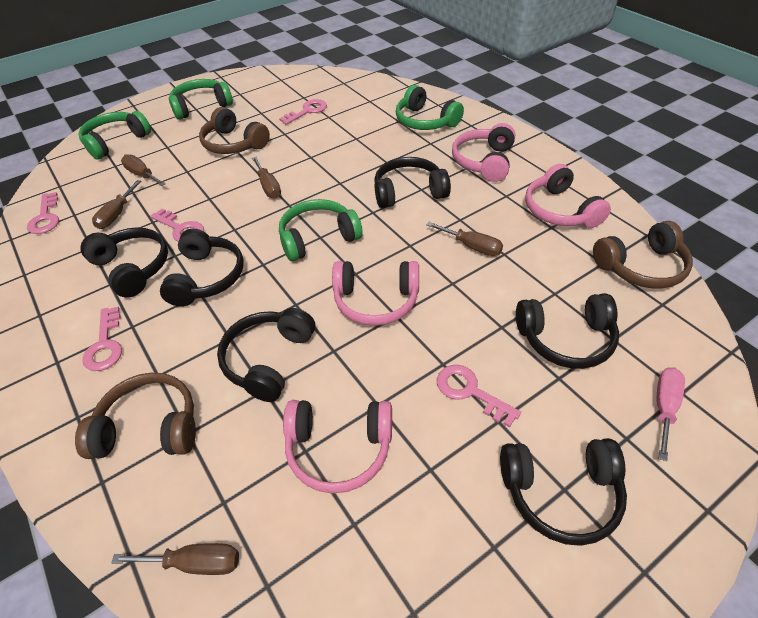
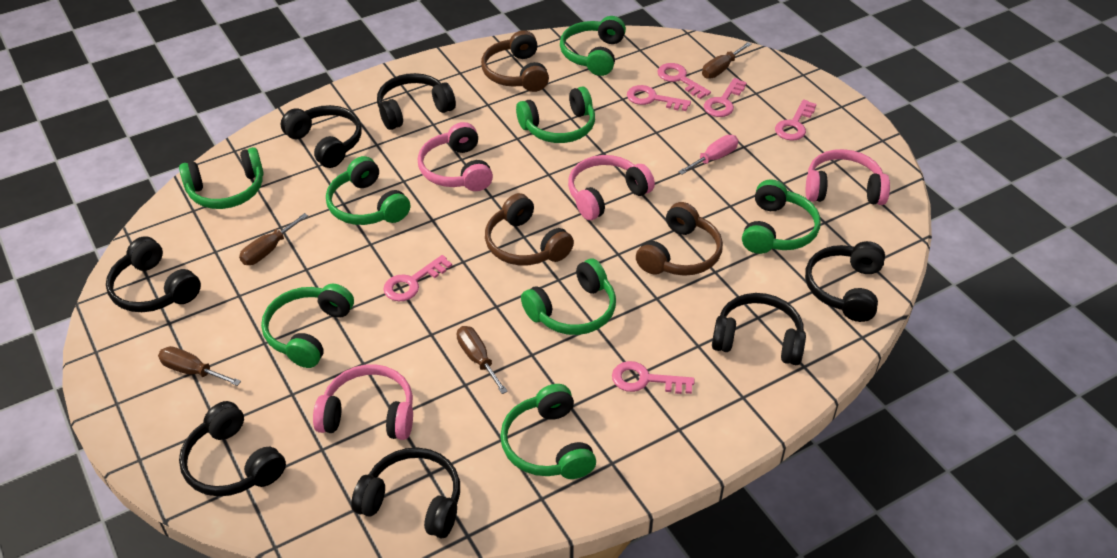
black headphones: [80,227,168,298] [160,229,244,307] [217,308,315,402] [374,157,451,208] [500,438,627,546] [516,293,619,369] = 6 -> [106,236,201,312] [179,401,286,496] [281,105,362,168] [351,448,460,538] [377,73,456,130] [712,293,806,365] [805,241,885,322] = 7
brown screwdriver: [92,180,141,229] [111,543,239,575] [121,154,166,186] [252,157,281,198] [426,222,503,256] = 5 -> [158,346,241,386] [239,213,308,265] [457,326,508,394] [702,42,752,79] = 4
green headphones: [78,111,151,160] [169,79,233,120] [279,199,363,261] [396,85,464,130] = 4 -> [179,147,263,209] [261,284,354,368] [326,156,410,225] [500,384,596,479] [516,86,595,143] [521,259,616,335] [560,16,626,76] [742,179,821,254] = 8
pink key: [27,192,59,234] [82,307,122,371] [150,209,204,242] [279,99,327,125] [437,365,521,427] = 5 -> [383,255,452,301] [612,361,694,394] [627,85,691,111] [657,63,711,99] [704,78,747,117] [775,99,816,141] = 6

